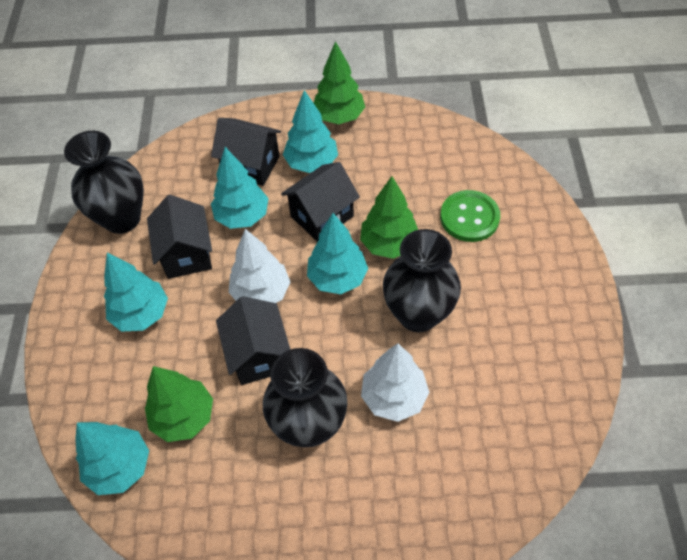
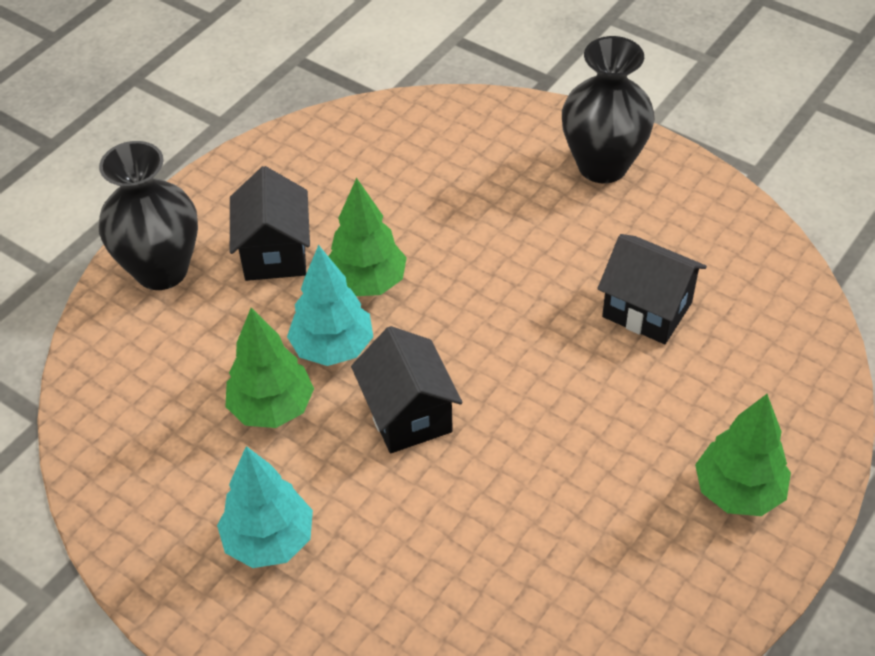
black house: [147,195,212,279] [211,118,281,186] [216,296,291,385] [281,162,360,242] = 4 -> [230,166,310,281] [351,326,463,453] [598,234,707,344] = 3
black vase: [64,131,144,234] [263,348,347,447] [383,229,461,332] = 3 -> [98,141,198,290] [562,36,655,183] = 2
green button: [440,190,500,242] = 1 -> none = 0
turquoise tree: [75,422,149,495] [104,253,168,332] [211,147,269,229] [283,90,338,173] [307,213,368,294] = 5 -> [217,446,313,568] [287,245,373,366] = 2
white tree: [229,229,290,303] [361,344,429,422] = 2 -> none = 0

